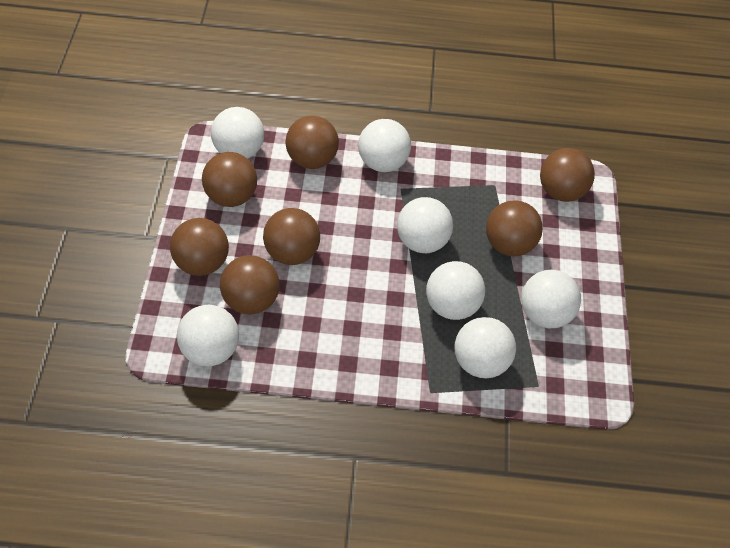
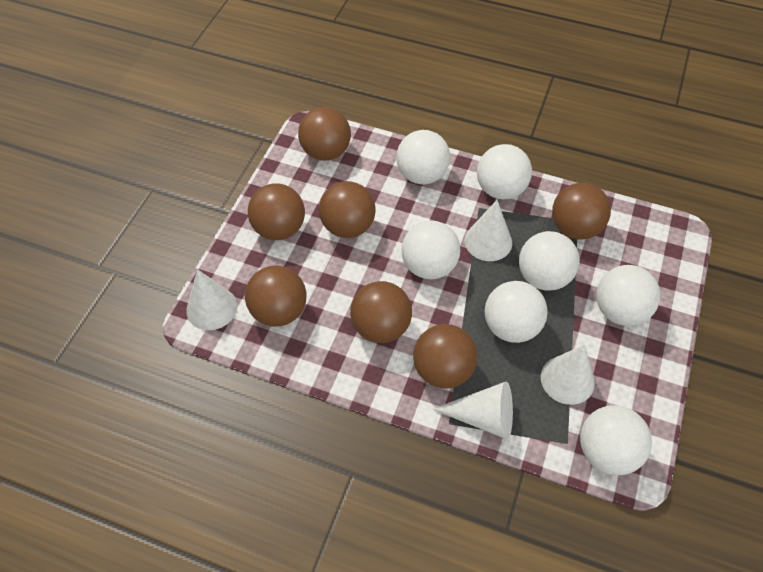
white cone: none = 0 -> [186,269,237,330] [432,382,513,439] [465,200,512,261] [541,345,595,405] = 4

